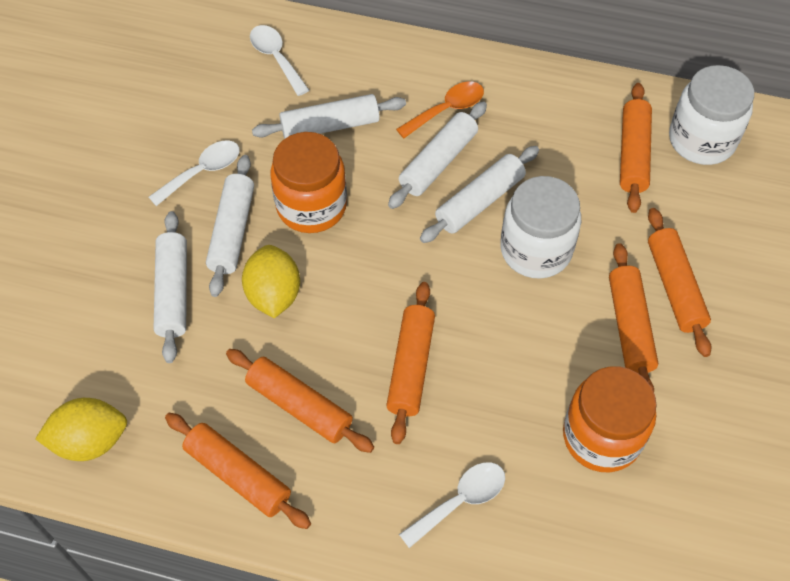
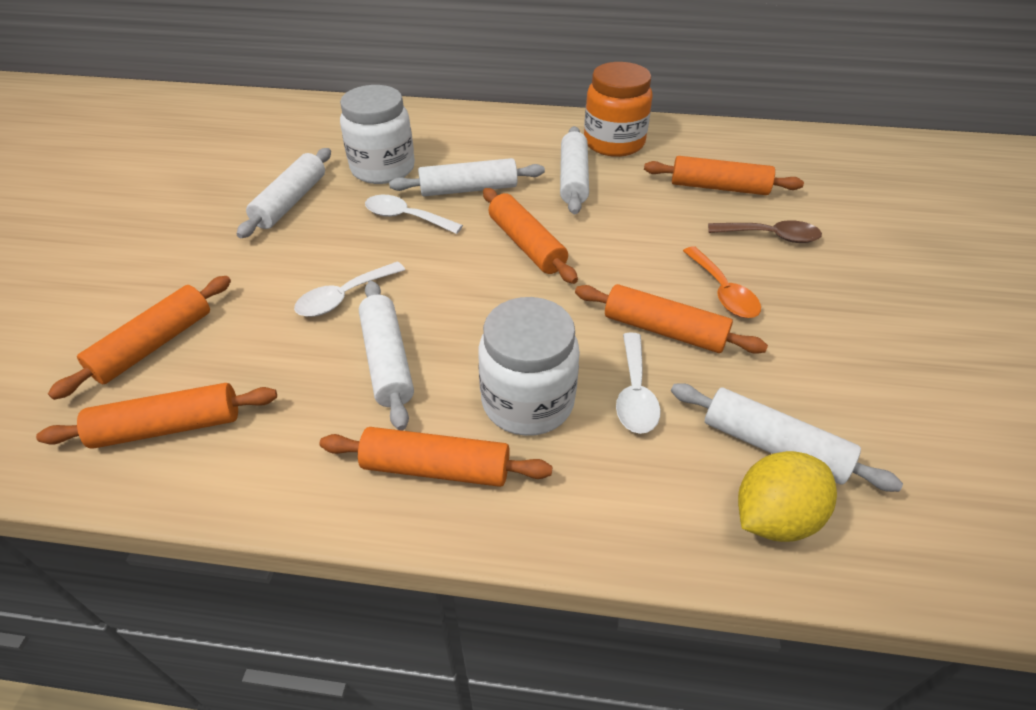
brown spoon: none = 0 -> [708,220,822,243] = 1
orange jar: [270,132,347,233] [563,366,657,472] = 2 -> [584,62,653,157] = 1
yellow lemon: [35,398,127,461] [242,245,300,318] = 2 -> [738,451,837,542] = 1

